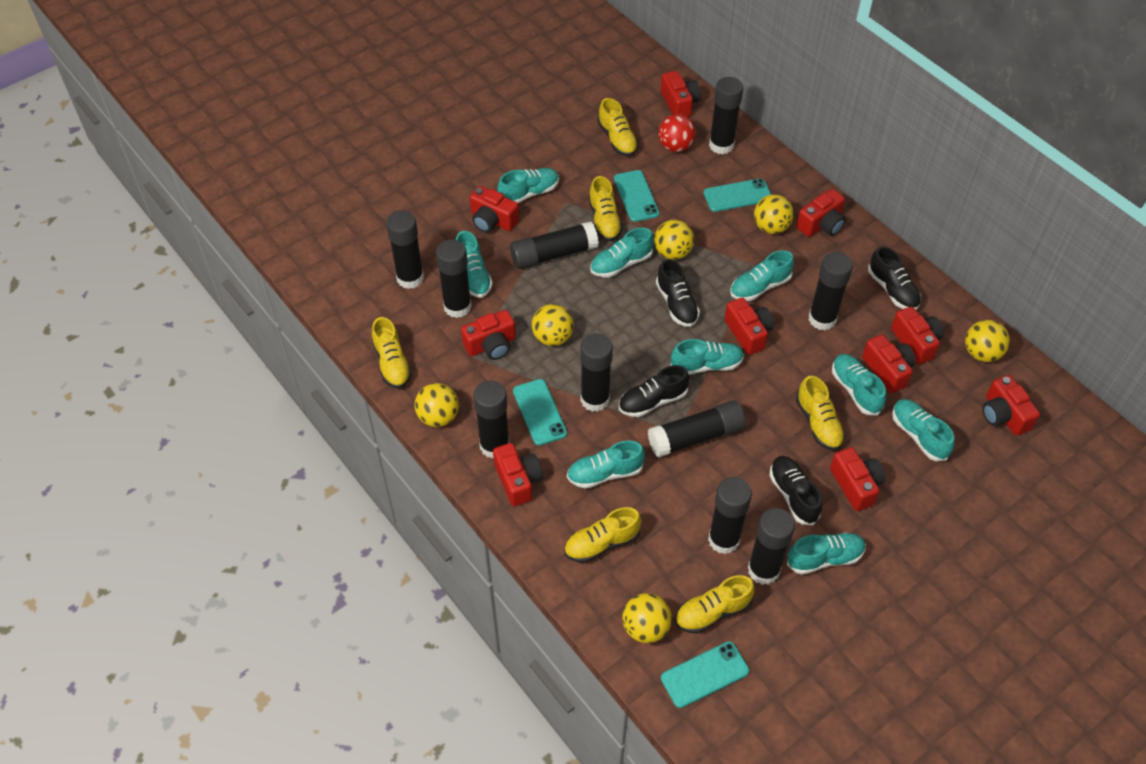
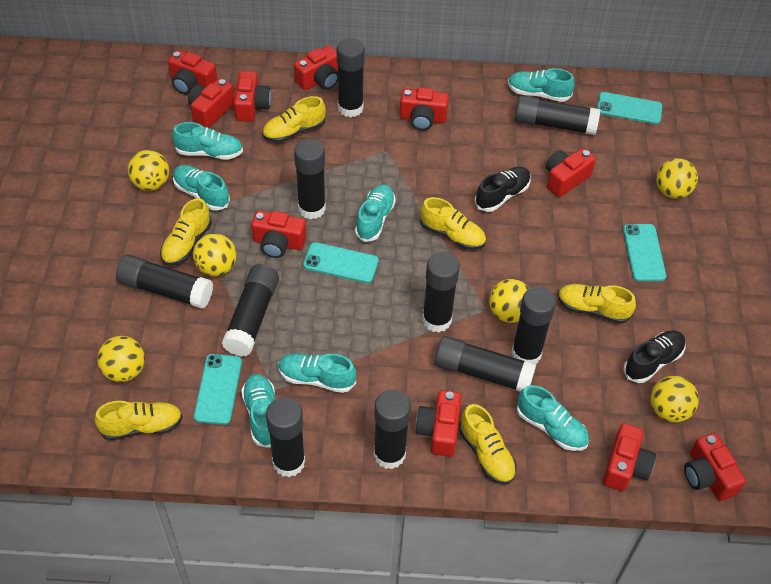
black shoe: [619,365,689,417] [656,259,700,327] [769,456,822,525] [868,246,921,310] = 4 -> [475,167,531,212] [623,331,686,383] = 2
red ball: [658,114,696,152] = 1 -> none = 0
turquoise shoe: [456,231,493,298] [497,168,559,203] [567,441,645,488] [590,228,654,277] [670,339,744,375] [730,250,794,301] [787,532,866,575] [832,354,886,415] [892,399,955,461] = 9 -> [172,122,243,160] [173,165,230,211] [241,374,275,448] [278,353,356,393] [355,184,396,242] [508,68,575,102] [517,385,589,451] = 7

